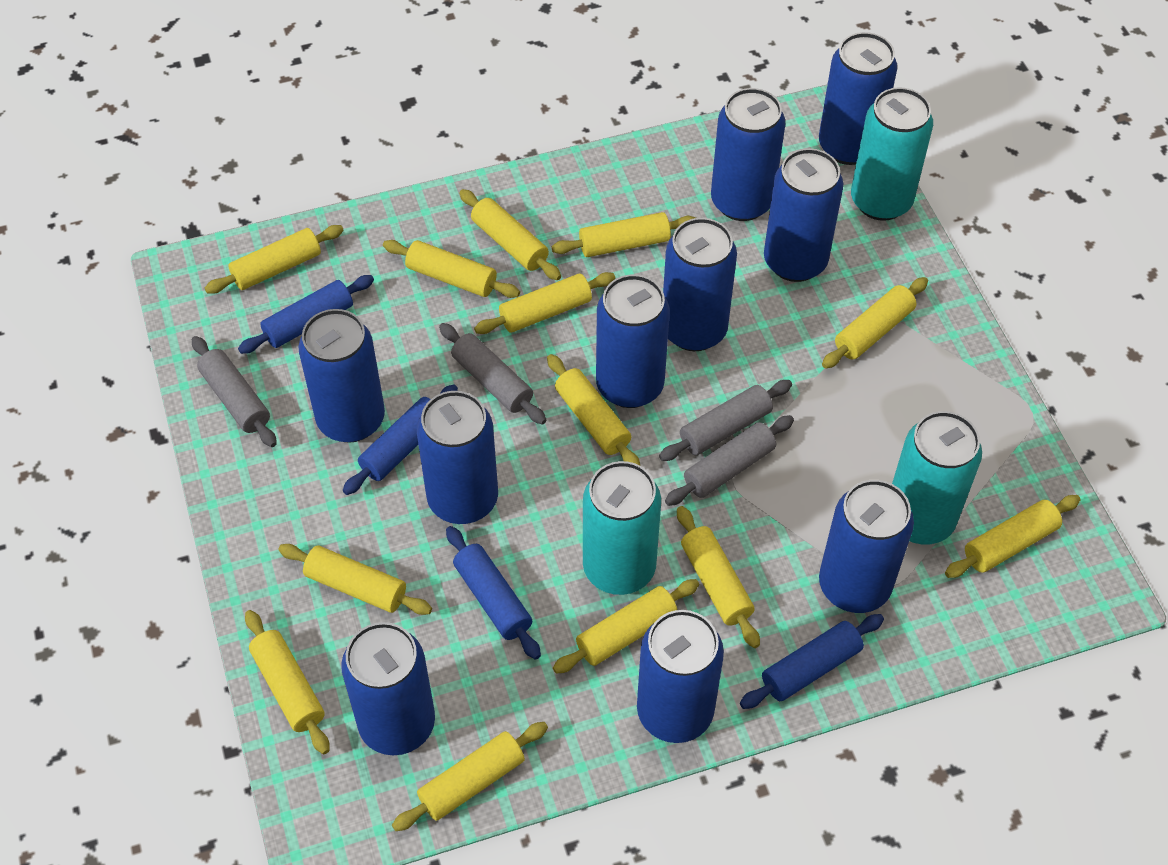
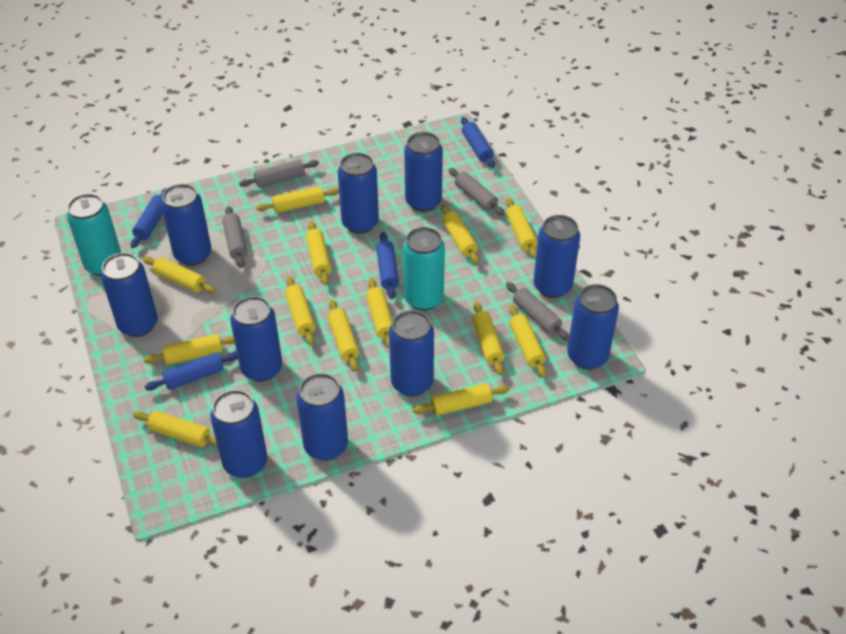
turquoise can: [583,461,661,595] [851,87,933,221] [892,411,982,544] = 3 -> [67,194,121,276] [403,227,445,311] = 2

